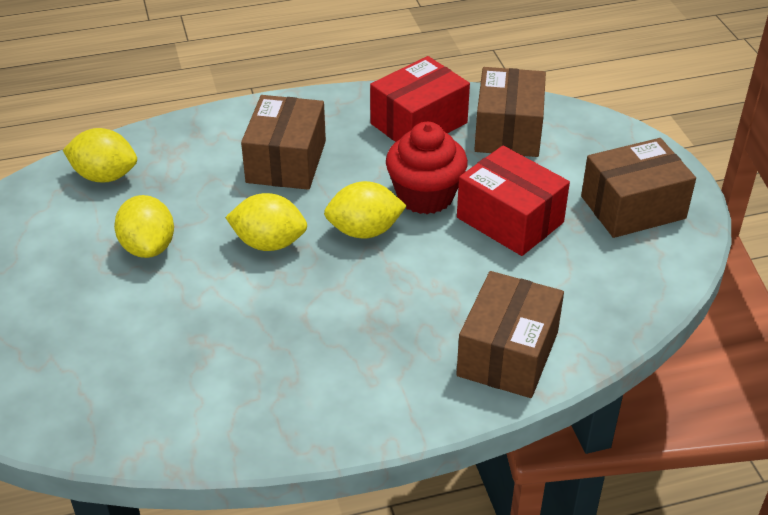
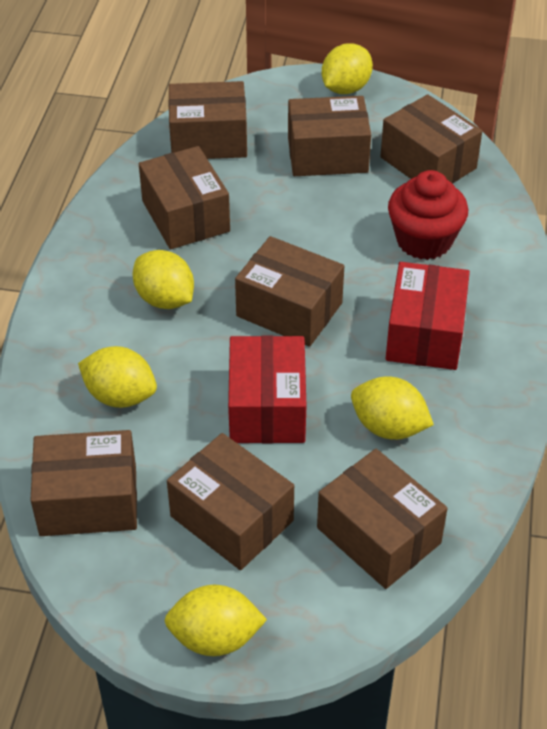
brown box: [241,95,326,190] [456,271,564,398] [475,67,546,157] [581,138,696,238] = 4 -> [31,430,137,536] [139,146,230,249] [167,433,294,570] [168,81,247,159] [235,236,344,347] [288,96,371,176] [317,449,448,589] [380,94,482,184] = 8
yellow lemon: [63,128,137,183] [114,195,174,258] [225,193,307,251] [324,181,406,239] = 4 -> [78,346,157,408] [133,250,194,309] [164,585,267,656] [322,43,373,94] [351,376,434,440] = 5

